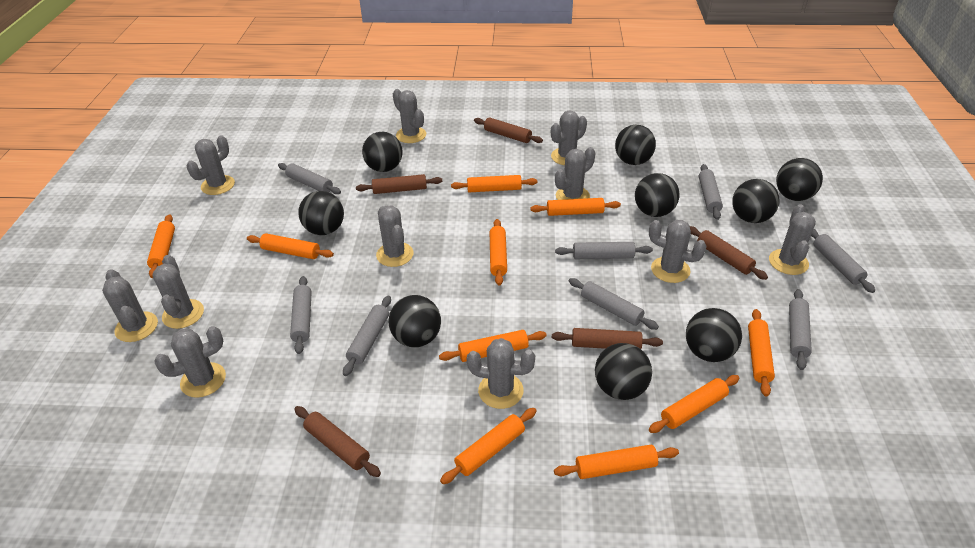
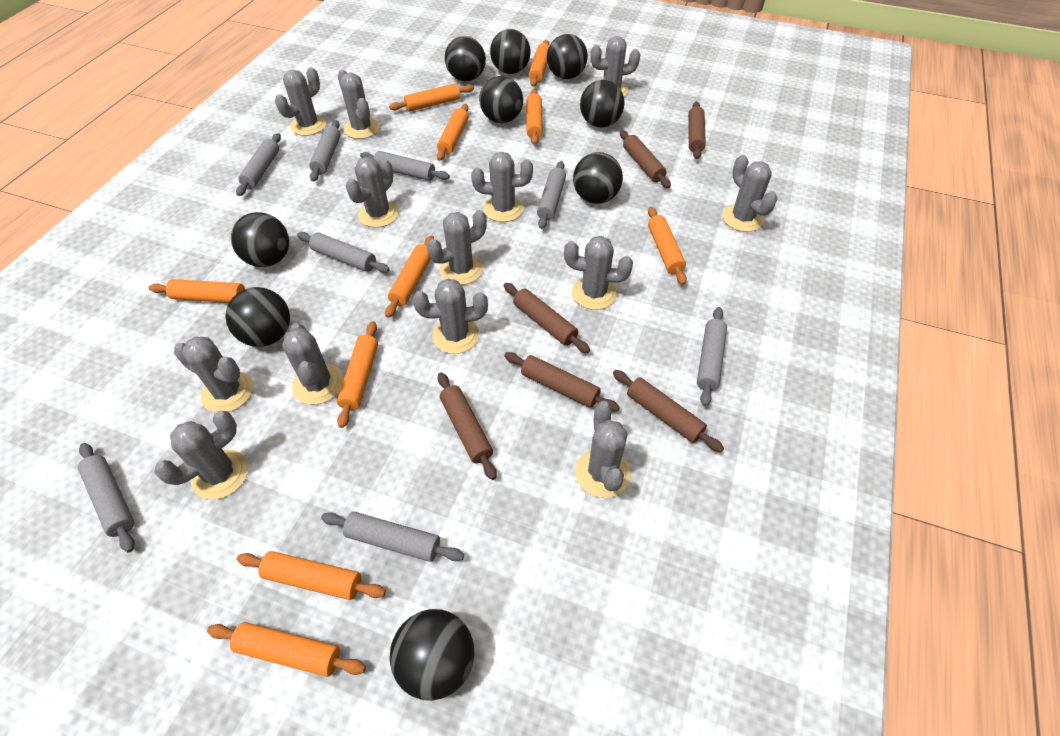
brown rolling pin: [294,406,381,477] [356,174,442,194] [474,117,543,143] [552,328,663,349] [690,226,768,280] = 5 -> [438,372,497,480] [504,283,590,353] [504,352,620,412] [613,370,724,452] [620,130,671,188] [688,102,706,159] = 6
grey cactus: [102,269,158,342] [152,255,204,329] [154,326,226,398] [187,135,235,195] [376,205,414,267] [393,89,426,143] [466,338,535,409] [551,110,587,165] [555,147,595,200] [649,220,707,283] [769,204,816,275] = 11 -> [154,411,248,500] [174,337,253,412] [275,67,326,136] [282,323,343,405] [338,70,380,139] [345,157,399,228] [413,279,488,354] [427,210,487,285] [471,152,533,222] [564,236,633,310] [575,401,631,498] [590,36,640,97] [722,155,778,232] = 13

